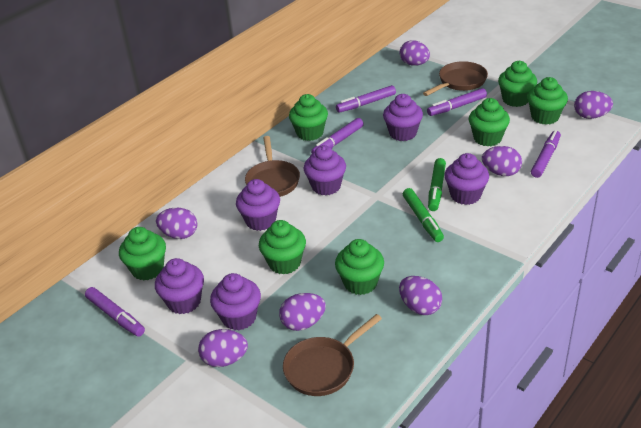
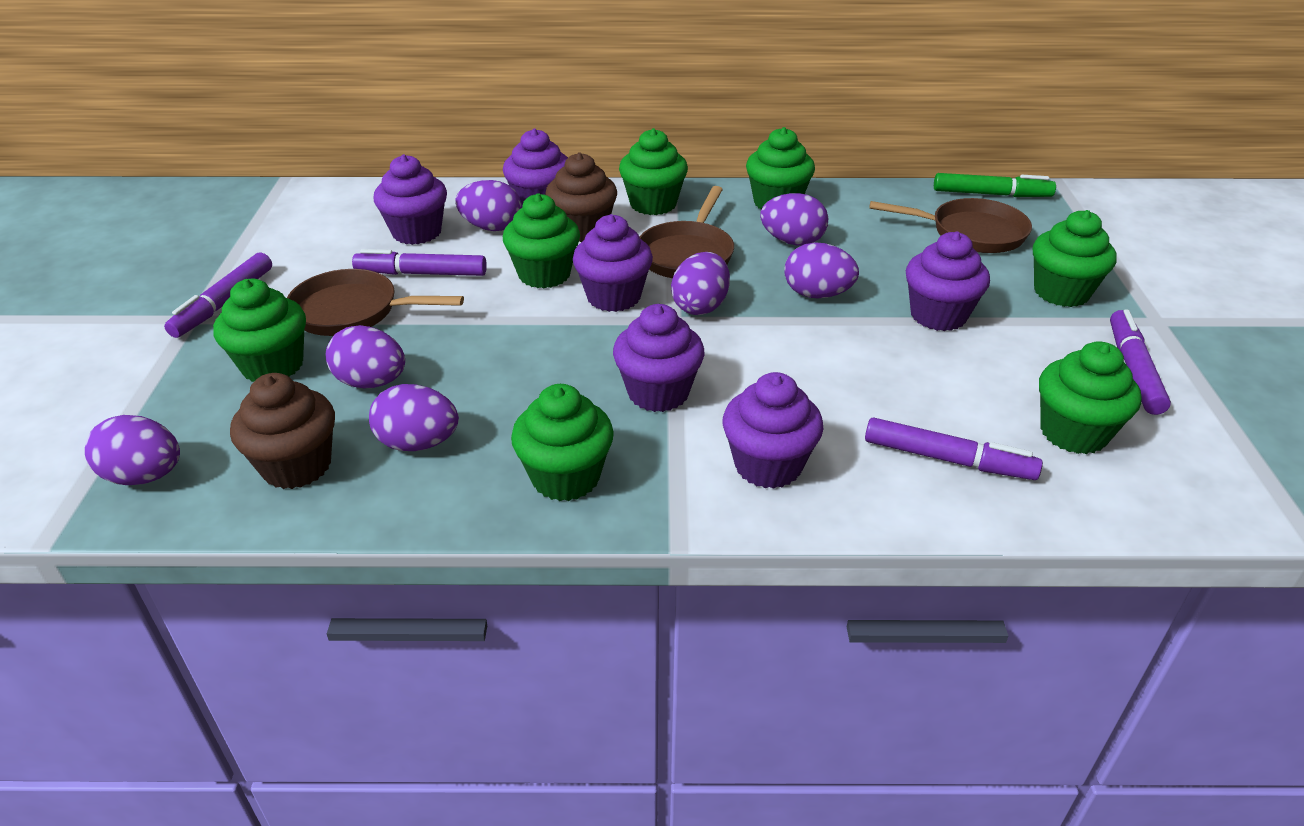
brown cupcake: none = 0 -> [230,373,335,489] [545,152,617,242] = 2
green marker: [403,188,444,242] [428,158,446,211] = 2 -> [934,173,1056,197] = 1
purple marker: [85,287,145,337] [311,118,364,153] [336,85,396,113] [427,88,487,116] [531,130,561,178] = 5 -> [164,253,272,338] [352,249,487,276] [865,417,1043,480] [1110,309,1171,415] = 4

